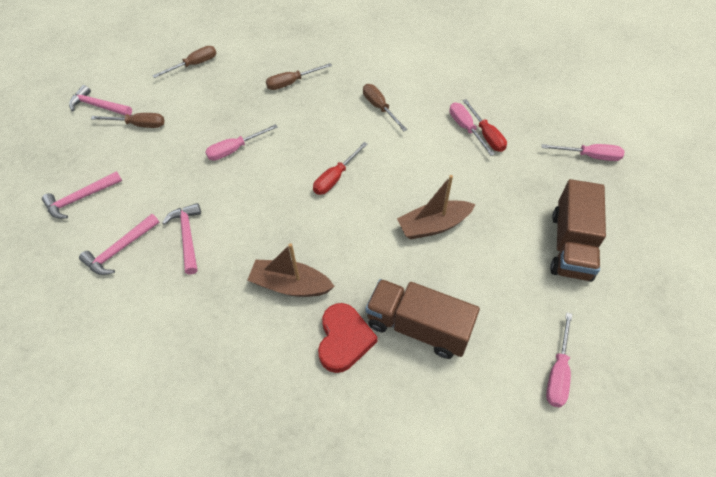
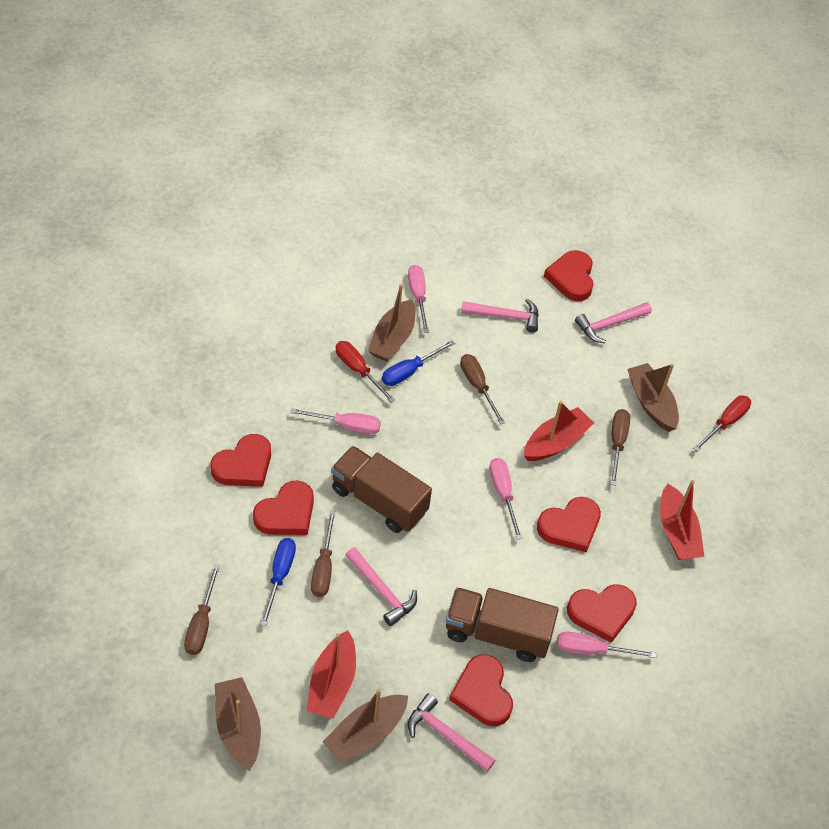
blue screwdriver: none = 0 -> [261,538,296,626] [382,340,455,386] = 2
brown boat: [247,243,335,297] [397,175,475,239] = 2 -> [215,677,261,771] [323,689,408,763] [368,284,415,362] [627,363,679,432] = 4
red boat: none = 0 -> [306,630,356,719] [524,401,594,461] [660,480,705,560] = 3
red heart: [318,303,378,373] = 1 -> [210,434,271,487] [253,481,314,535] [449,654,513,726] [537,497,601,552] [544,250,594,301] [567,584,637,643] = 6

